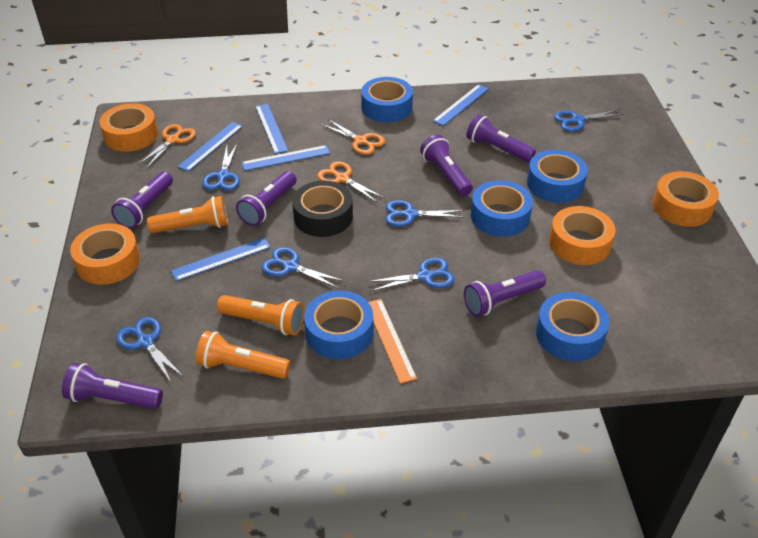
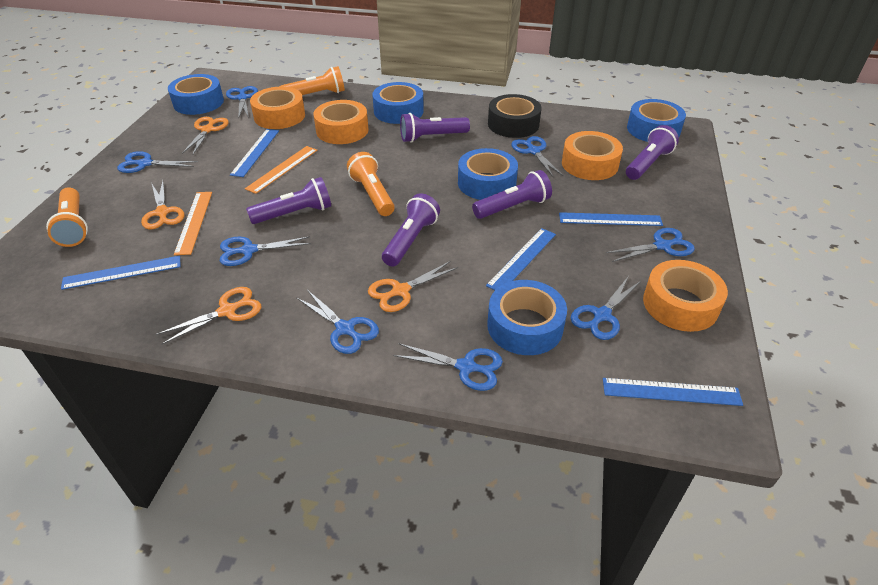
blue scissors: [116,317,184,382] [202,144,240,190] [261,247,344,289] [367,258,455,291] [386,200,465,227] [554,109,624,132] = 6 -> [117,151,198,173] [220,236,311,266] [226,86,258,118] [296,290,379,354] [394,343,503,391] [511,136,563,176] [571,276,641,340] [606,228,695,262] = 8
orange ruler: [368,299,417,384] = 1 -> [174,192,212,255] [245,146,317,194] = 2
orange scissors: [138,124,196,168] [317,161,384,203] [321,119,385,155] = 3 -> [141,181,184,229] [156,287,261,345] [182,117,229,155] [368,261,458,312] = 4
purple flashlight: [62,363,163,409] [111,171,173,229] [236,171,297,226] [420,135,473,196] [464,270,546,317] [466,114,536,162] = 6 -> [246,177,331,224] [382,193,440,267] [400,113,470,143] [472,170,552,219] [626,125,679,180] = 5

